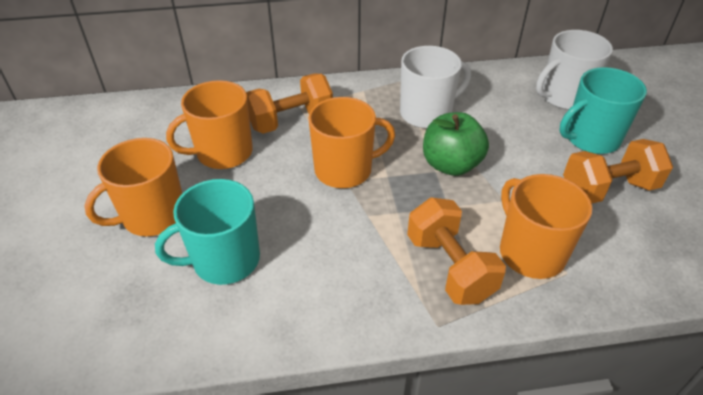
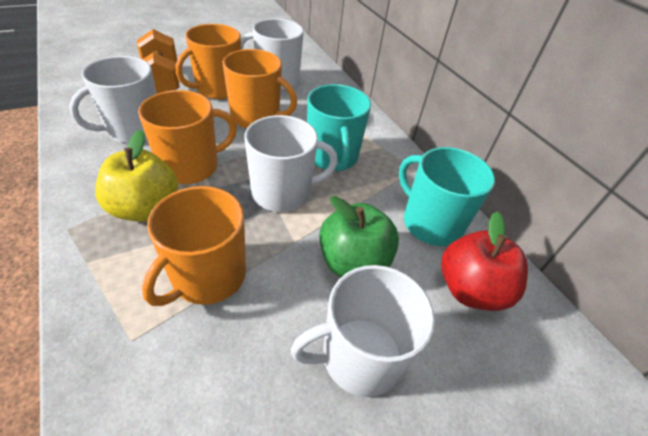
orange dumbbell: [246,73,333,134] [407,198,506,305] [563,139,673,204] = 3 -> [137,29,180,94] = 1
red apple: none = 0 -> [441,211,528,311] = 1
white mug: [400,46,471,129] [536,30,613,110] = 2 -> [69,56,157,144] [241,19,304,90] [244,115,338,212] [290,265,435,397] = 4
yellow apple: none = 0 -> [95,130,178,222] = 1

